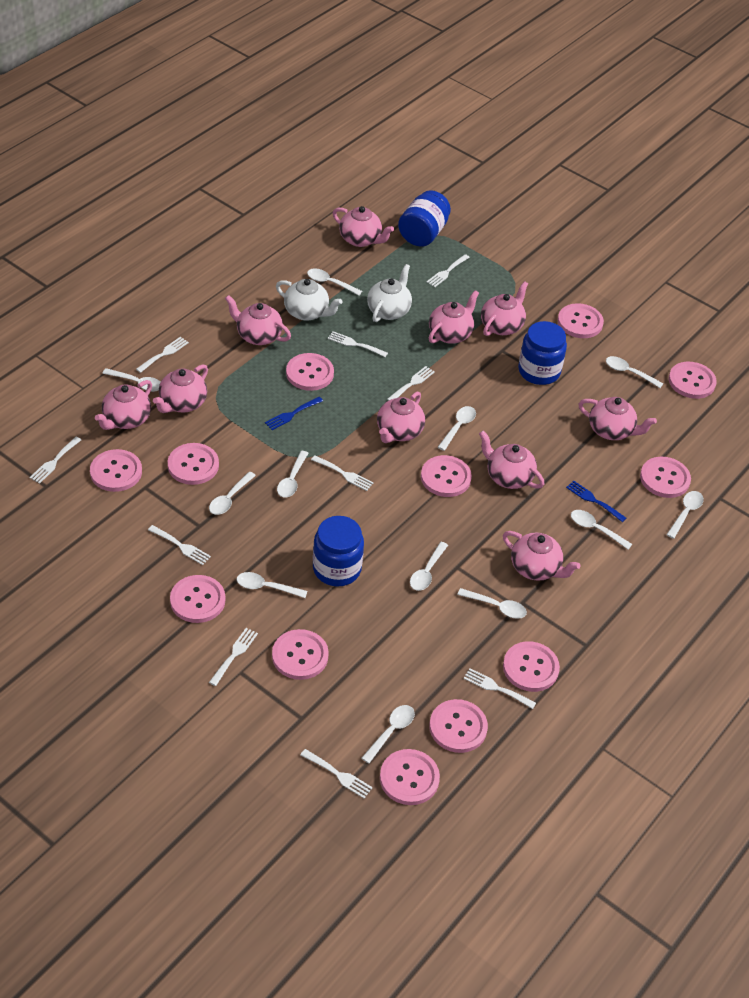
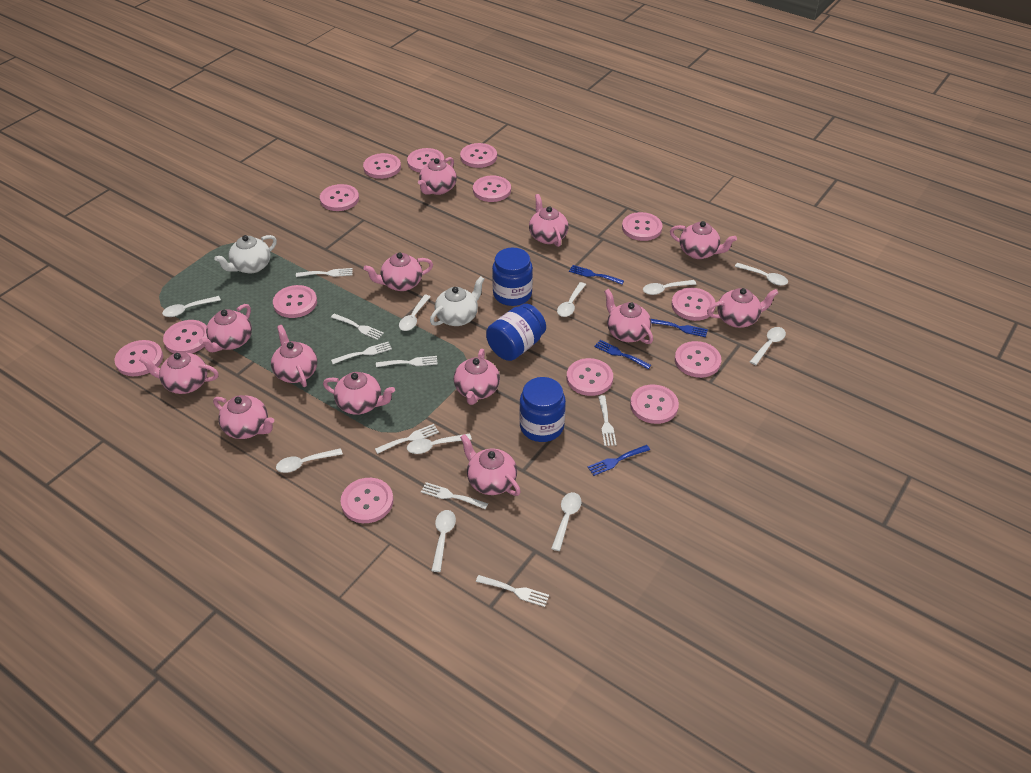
blue fork: [265,397,323,430] [566,481,626,522] = 2 -> [569,265,624,285] [588,445,650,476] [594,340,651,369] [651,319,708,337] = 4
pink button: [90,449,142,492] [168,443,219,485] [170,575,226,623] [272,629,329,680] [286,353,334,391] [380,749,440,805] [421,455,472,497] [429,699,488,753] [503,641,560,692] [558,303,604,338] [640,457,691,498] [669,362,717,399] = 12 -> [114,340,163,376] [163,320,208,353] [273,285,317,318] [320,184,359,211] [341,478,393,523] [363,153,401,179] [407,148,444,173] [460,143,497,168] [473,175,511,202] [567,358,613,396] [622,212,662,241] [630,384,679,424] [671,288,716,321] [675,341,721,378] = 14
pink teapot: [95,380,152,430] [153,364,208,413] [225,295,291,345] [333,206,394,247] [377,392,425,443] [429,290,479,344] [479,430,544,489] [481,281,528,336] [503,531,580,581] [578,397,657,440] = 10 -> [139,352,219,394] [199,304,252,352] [213,395,274,439] [271,325,317,387] [323,372,395,415] [364,252,433,291] [418,157,457,195] [454,349,500,405] [460,434,521,496] [529,194,569,247] [604,289,653,344] [670,221,737,259] [707,288,778,328] = 13
white fork: [30,437,81,484] [136,337,189,373] [148,525,211,565] [209,628,258,686] [300,749,373,799] [311,455,374,491] [328,331,388,357] [387,366,435,401] [427,254,470,287] [464,668,536,709] = 10 -> [296,268,353,277] [331,314,384,340] [331,342,392,364] [375,424,439,454] [376,356,438,367] [421,482,488,509] [476,575,549,607] [598,395,617,446] = 8
white spoon: [102,368,161,392] [209,471,256,515] [237,572,307,598] [277,451,309,498] [307,268,362,295] [362,705,415,763] [410,542,448,591] [438,406,476,451] [457,588,527,619] [571,510,632,550] [606,356,664,388] [666,491,704,539] = 12 -> [162,296,221,317] [276,448,343,473] [399,295,431,331] [407,433,472,454] [431,510,456,572] [551,492,582,551] [557,282,586,317] [643,280,696,295] [735,263,788,286] [750,327,786,365] = 10

